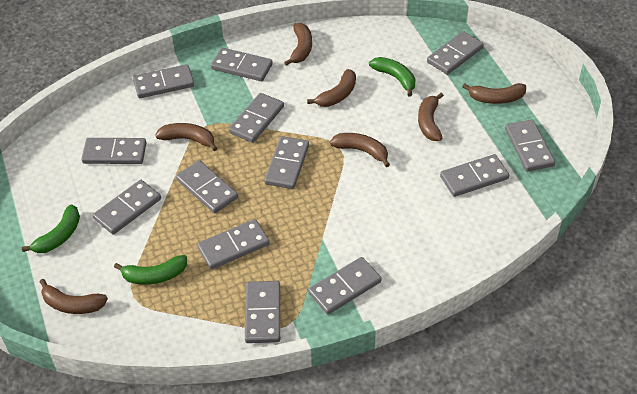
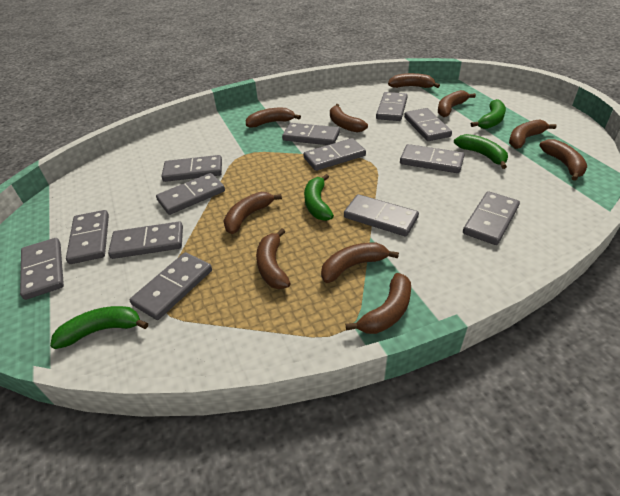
brown banana: [40,279,108,314] [155,123,217,151] [284,23,312,66] [307,69,356,107] [330,133,390,167] [418,93,444,141] [462,83,526,104] = 7 -> [223,192,282,234] [246,108,301,127] [256,228,291,289] [321,242,399,283] [330,104,368,133] [346,273,411,334] [388,73,440,88] [438,90,476,117] [509,119,556,149] [539,139,587,181] = 10
green banana: [22,204,80,253] [114,255,187,285] [369,57,416,96] = 3 -> [50,306,148,349] [304,174,334,221] [454,134,508,169] [471,99,506,129] = 4

